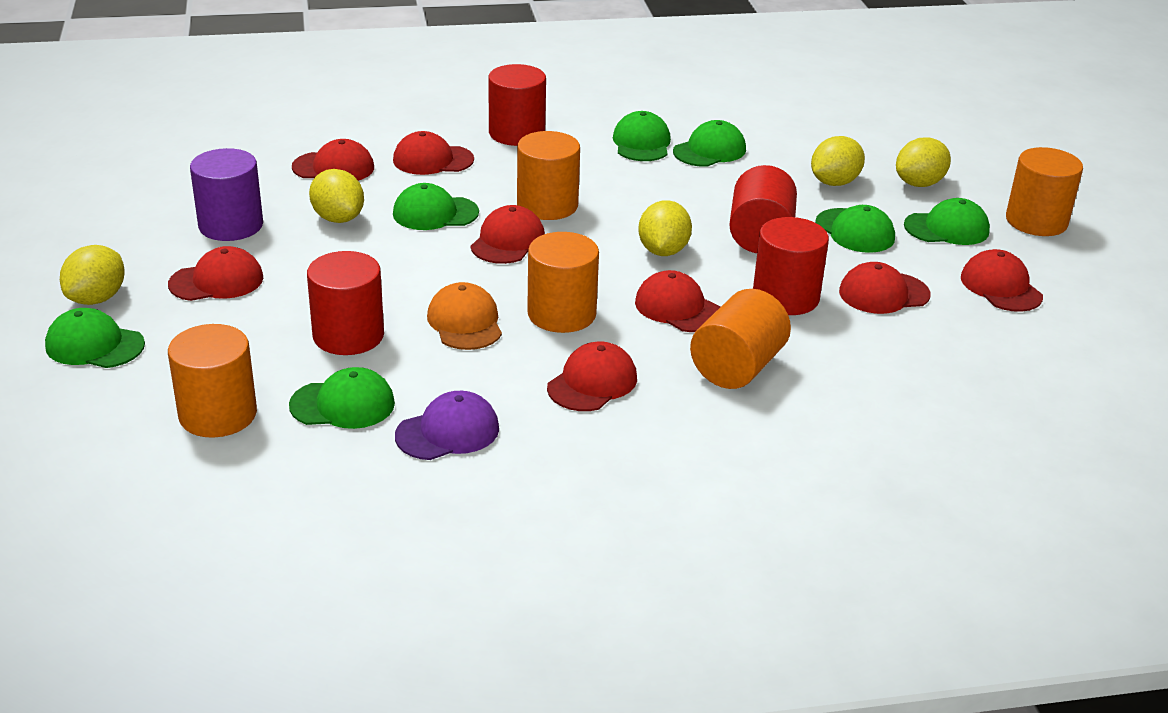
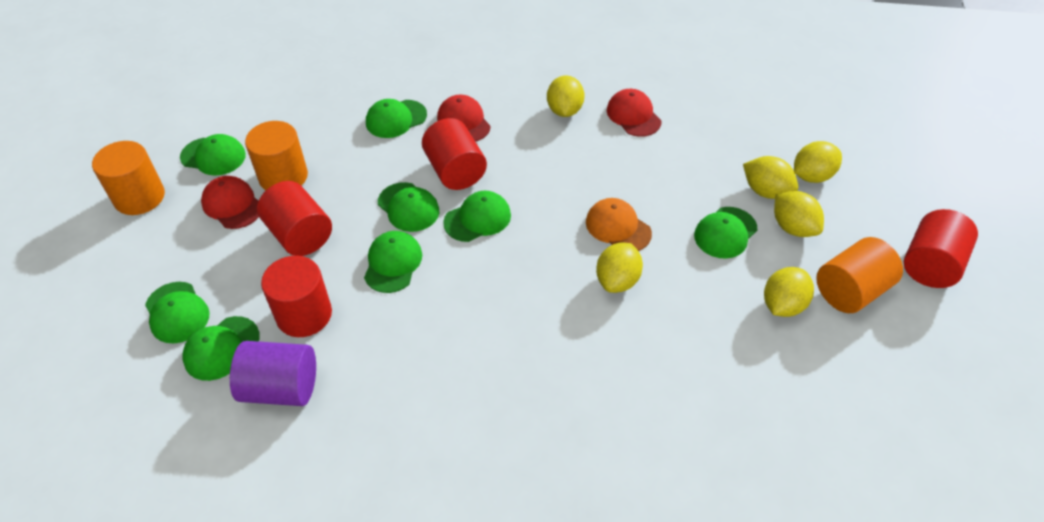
green cap: [45,308,145,368] [289,367,395,429] [393,183,479,230] [613,111,671,161] [673,120,746,167] [815,205,895,253] [904,198,990,245] = 7 -> [145,282,210,343] [180,134,246,176] [182,316,260,381] [364,231,422,293] [366,99,427,138] [378,182,439,232] [443,191,511,242] [694,207,757,259] = 8
orange cylinder: [168,324,257,438] [517,131,580,220] [527,232,599,333] [690,289,791,389] [1006,147,1083,236] = 5 -> [92,141,165,215] [245,121,308,190] [816,237,903,313] = 3
purple cap: [395,391,499,460] = 1 -> none = 0
red cap: [168,246,263,301] [292,139,374,181] [393,131,474,175] [471,205,545,264] [547,341,637,411] [635,270,721,332] [839,262,931,314] [961,249,1043,312] = 8 -> [201,176,259,229] [437,95,491,142] [607,89,662,137] = 3
yellow lemon: [60,245,125,305] [309,169,364,223] [638,200,692,256] [811,136,865,186] [896,137,951,187] = 5 -> [547,75,585,117] [596,243,643,293] [743,156,798,199] [764,267,814,317] [774,191,824,237] [794,141,842,183] = 6

